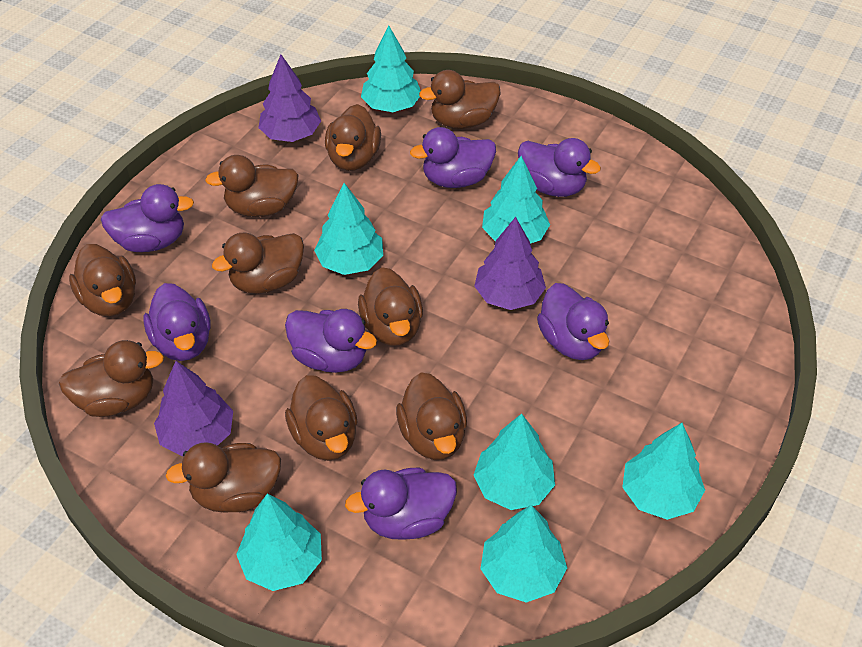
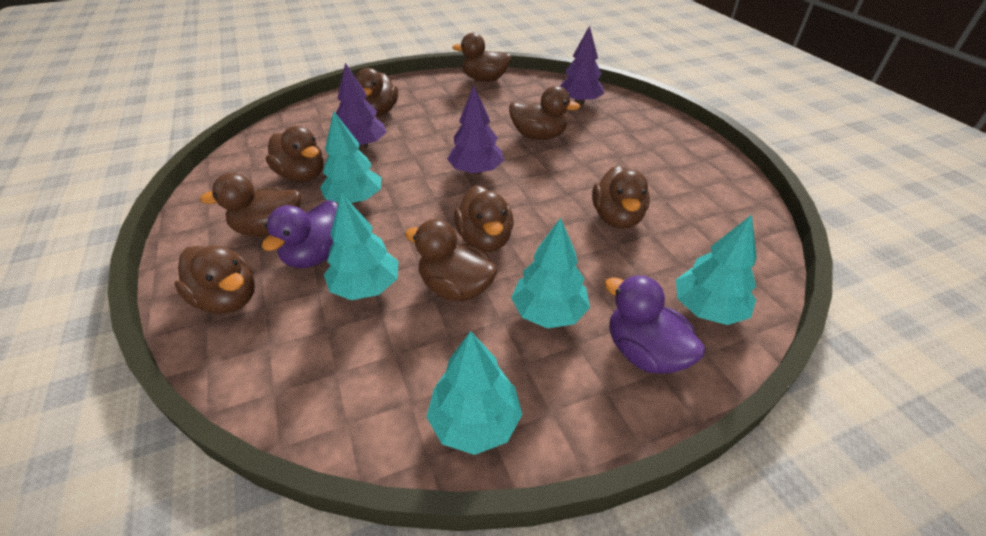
brown duck: [58,340,164,417] [69,244,136,316] [165,442,281,513] [205,155,299,217] [212,233,304,294] [285,375,357,461] [325,104,381,171] [358,267,423,346] [396,373,467,460] [419,70,501,129] = 10 -> [174,246,255,314] [200,173,301,237] [266,126,323,182] [356,68,398,117] [405,219,498,301] [452,33,512,82] [454,185,514,252] [509,86,580,140] [592,165,650,229] = 9
purple duck: [101,184,194,252] [143,283,211,361] [285,309,377,373] [345,468,457,540] [410,127,496,188] [518,138,601,197] [537,283,609,360] = 7 -> [262,200,338,268] [605,275,705,374] = 2
turquoise tree: [236,494,322,591] [314,183,383,275] [361,26,421,112] [474,414,555,510] [481,505,567,603] [482,156,550,244] [622,423,705,520] = 7 -> [320,111,382,204] [324,193,399,300] [426,331,523,455] [511,218,590,328] [676,215,757,325] = 5

